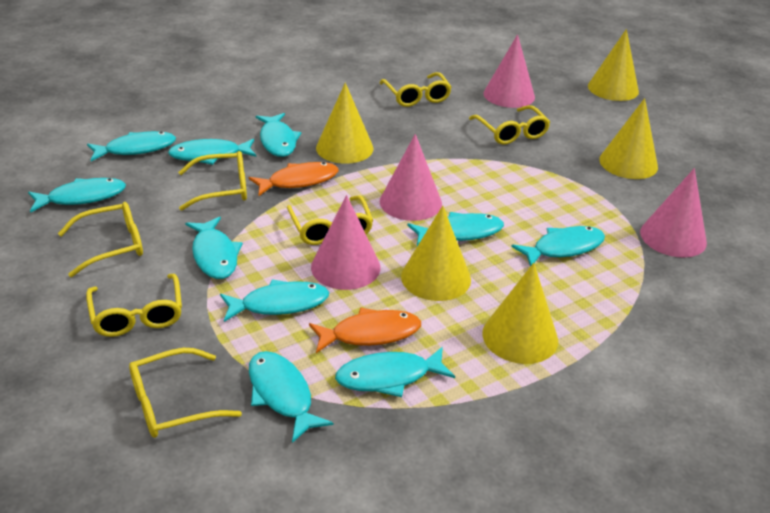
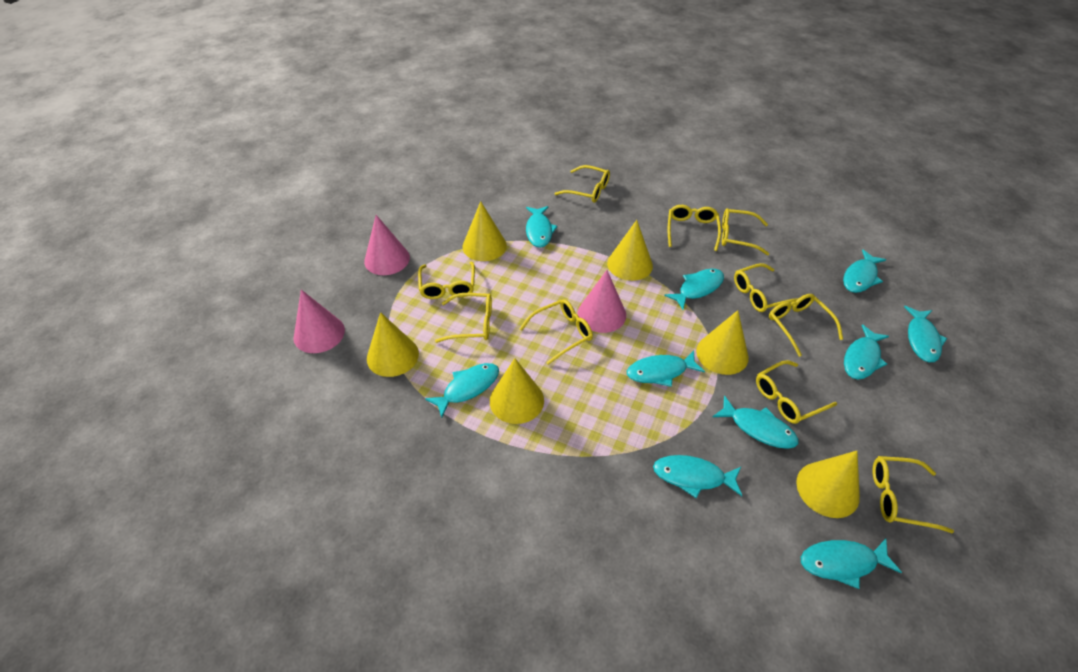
orange fish: [249,162,339,196] [309,307,421,353] = 2 -> none = 0
pink cone: [311,195,380,290] [380,134,442,221] [484,34,535,108] [640,168,707,258] = 4 -> [293,290,345,353] [364,215,410,275] [578,270,626,333] = 3
yellow cone: [316,83,374,164] [401,206,471,301] [482,263,558,364] [588,29,639,101] [599,98,658,179] = 5 -> [367,312,419,377] [462,201,507,261] [490,358,544,424] [607,220,653,281] [696,310,749,375] [796,451,860,518] = 6
yellow glasses: [58,202,143,277] [86,274,182,337] [129,348,242,438] [178,151,247,211] [287,195,373,245] [379,72,452,107] [469,105,550,145] = 7 -> [418,262,475,299] [435,293,492,343] [520,299,593,365] [554,165,610,203] [668,205,721,251] [722,208,769,255] [734,263,797,312] [756,360,837,424] [769,294,843,357] [872,456,954,534] = 10

